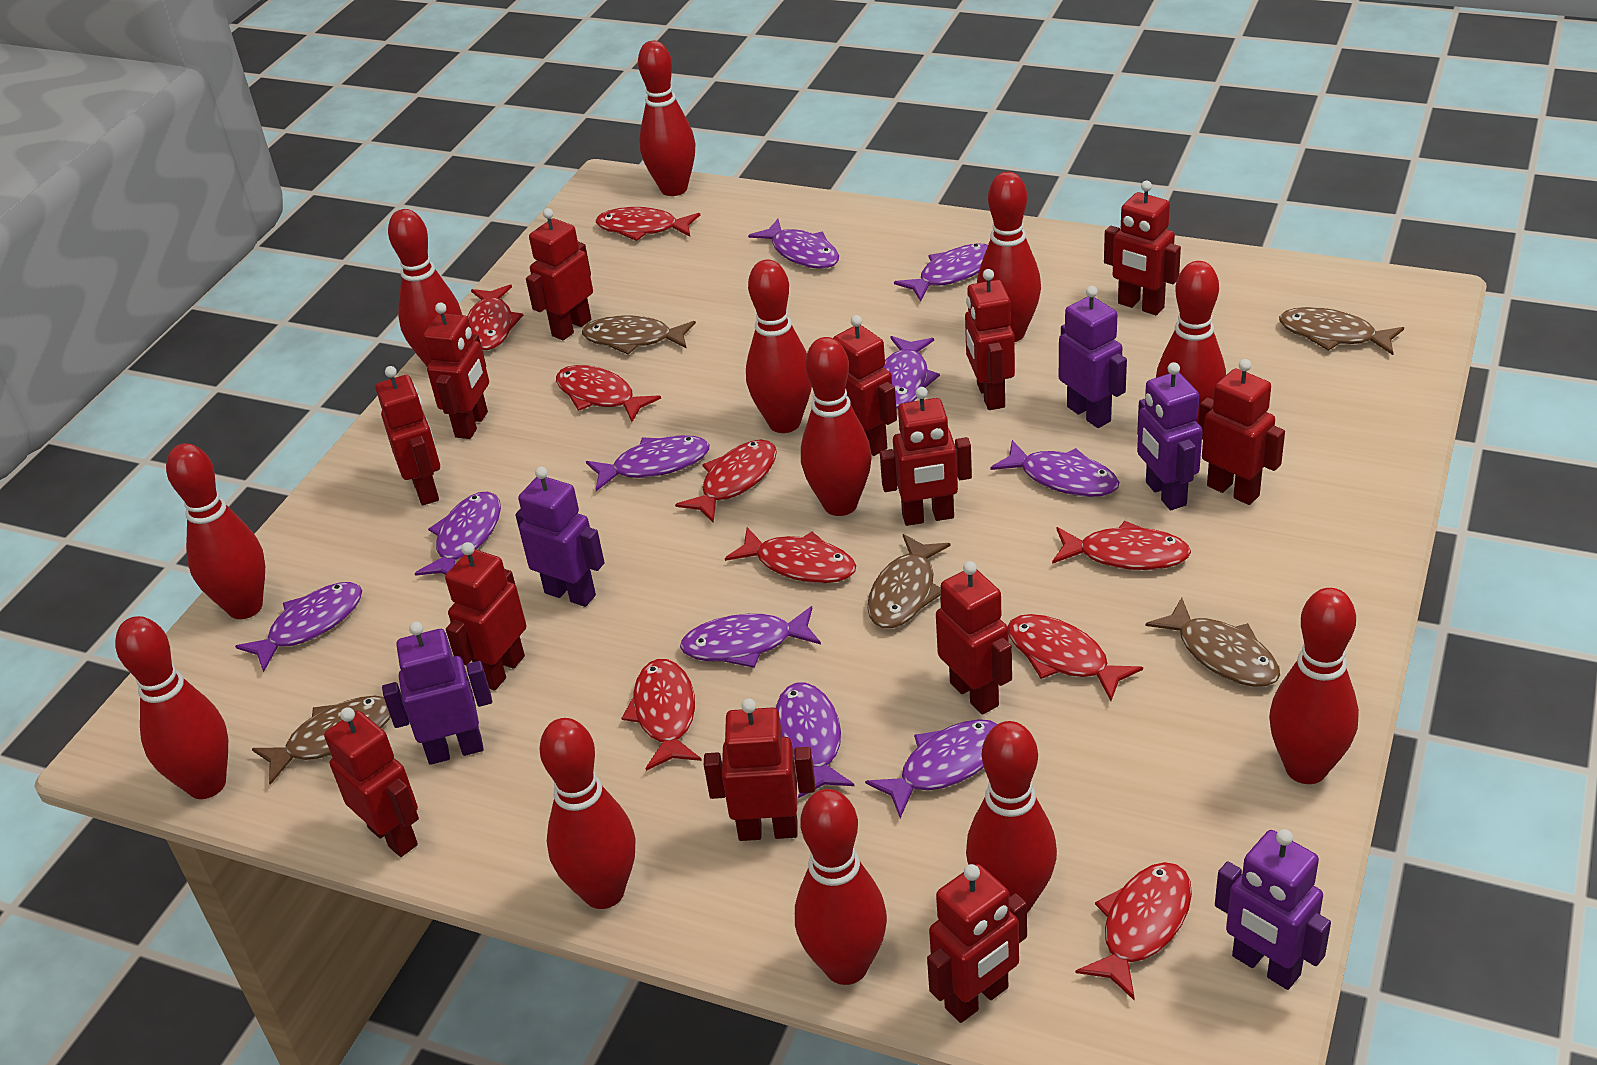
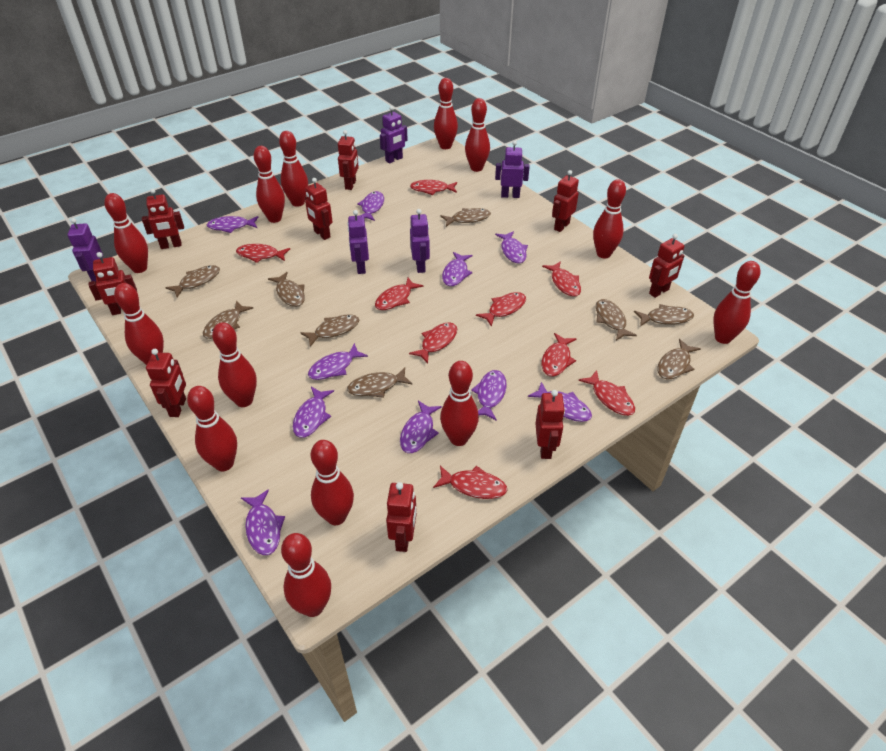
brown fish: [252,696,391,785] [582,315,696,355] [867,534,951,628] [1146,598,1280,687] [1279,307,1404,355] = 5 -> [165,265,220,297] [203,300,253,339] [268,272,305,307] [300,314,359,347] [347,367,412,398] [440,208,491,227] [596,299,637,340] [634,304,694,327] [657,339,701,379] = 9
red bowling pin: [115,616,228,799] [166,443,265,619] [388,209,462,366] [539,718,635,909] [638,41,695,196] [746,260,812,433] [795,789,887,985] [801,337,871,516] [966,721,1057,913] [977,172,1041,342] [1156,261,1226,424] [1269,588,1359,784] = 12 -> [104,193,148,273] [114,283,164,365] [187,386,237,471] [212,322,257,407] [254,146,285,223] [279,131,308,207] [281,533,331,617] [311,440,354,525] [434,78,458,149] [440,361,479,446] [465,98,490,172] [593,179,626,259] [713,261,760,344] = 13
red robot: [324,707,419,857] [375,366,440,505] [423,302,489,439] [445,542,526,690] [526,208,593,340] [704,699,815,841] [833,315,897,456] [880,387,972,526] [927,864,1027,1023] [936,561,1012,715] [965,269,1015,410] [1104,181,1181,315] [1199,359,1285,505] = 13 -> [89,252,137,315] [142,189,184,249] [146,349,186,417] [305,178,333,240] [338,130,359,190] [386,482,417,552] [536,390,565,459] [552,170,579,232] [649,234,685,298] = 9

